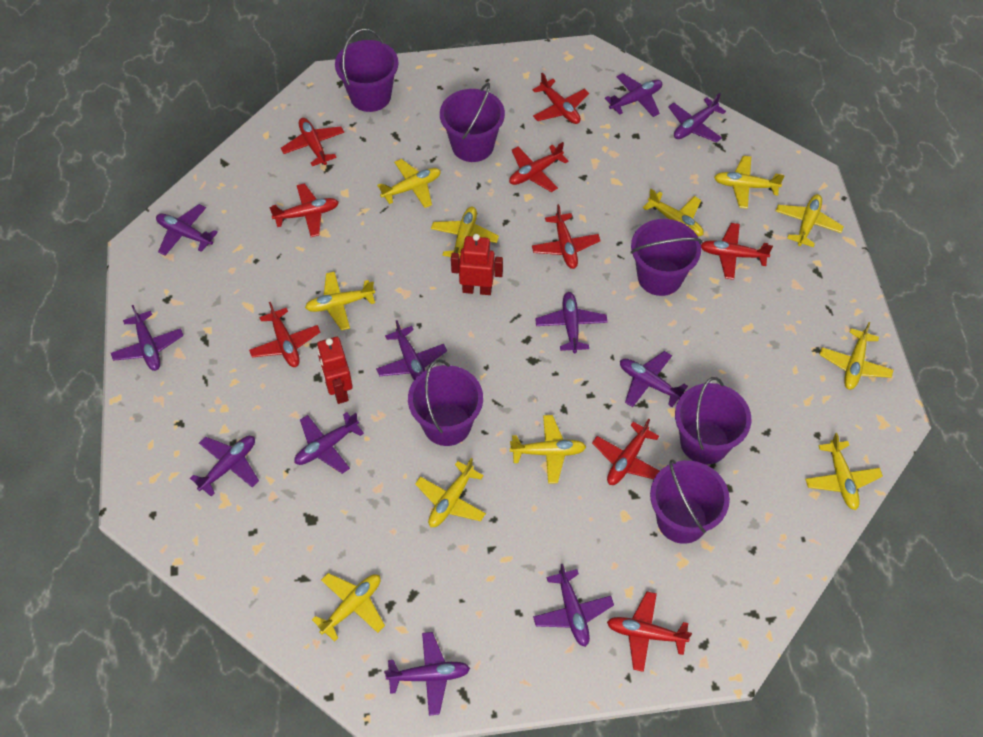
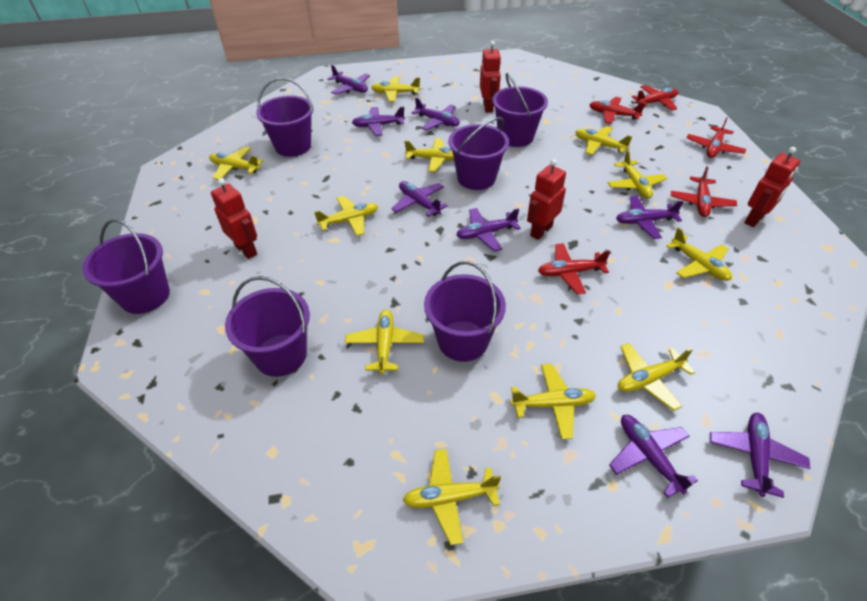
purple plane: [111,305,183,371] [156,204,218,256] [190,436,259,497] [294,412,364,474] [376,320,447,380] [384,632,470,716] [533,564,614,647] [535,292,607,353] [605,73,662,117] [620,351,688,407] [668,93,726,143] = 11 -> [327,65,370,95] [352,107,405,136] [391,181,448,217] [411,97,460,131] [456,208,521,252] [609,415,698,498] [616,196,684,239] [710,413,810,498] = 8
red plane: [249,302,320,367] [269,183,339,237] [281,118,344,166] [509,142,569,192] [532,73,589,124] [532,204,601,269] [592,418,660,485] [607,592,692,672] [701,223,773,280] = 9 -> [538,243,610,294] [589,97,646,124] [632,85,678,110] [671,166,737,217] [687,117,746,158] = 5
red robot: [317,337,353,404] [451,234,503,295] = 2 -> [211,178,257,259] [480,41,501,113] [527,159,566,240] [744,147,800,227] = 4

